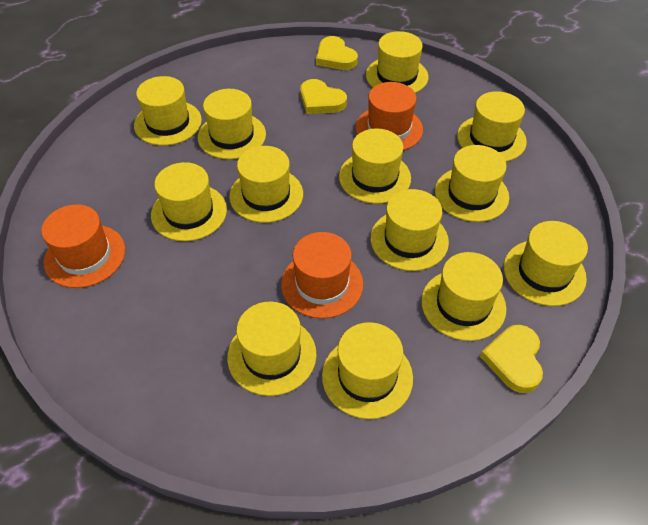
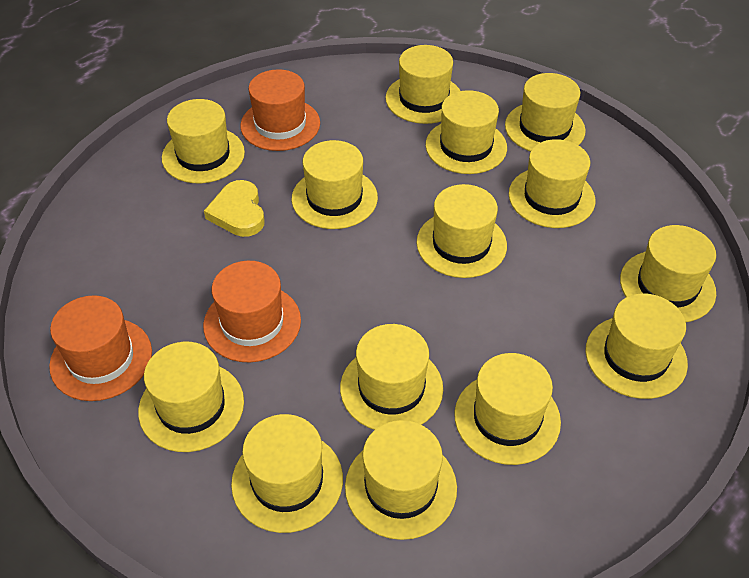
yellow hat: [134,76,202,146] [151,162,227,241] [198,89,266,159] [227,302,317,396] [229,146,303,223] [322,322,413,419] [339,128,411,204] [366,31,429,93] [371,189,449,271] [421,252,507,341] [435,145,509,222] [457,91,527,162] [504,221,588,306] = 13 -> [138,342,244,452] [162,99,245,183] [231,414,343,533] [292,140,378,229] [340,324,443,430] [345,420,457,540] [385,45,460,124] [416,184,507,278] [425,90,507,174] [454,353,561,465] [505,73,586,152] [509,139,596,228] [585,294,688,399] [620,225,716,322] = 14
yellow heart: [300,79,347,114] [316,36,358,70] [480,325,543,393] = 3 -> [204,180,265,237] = 1

